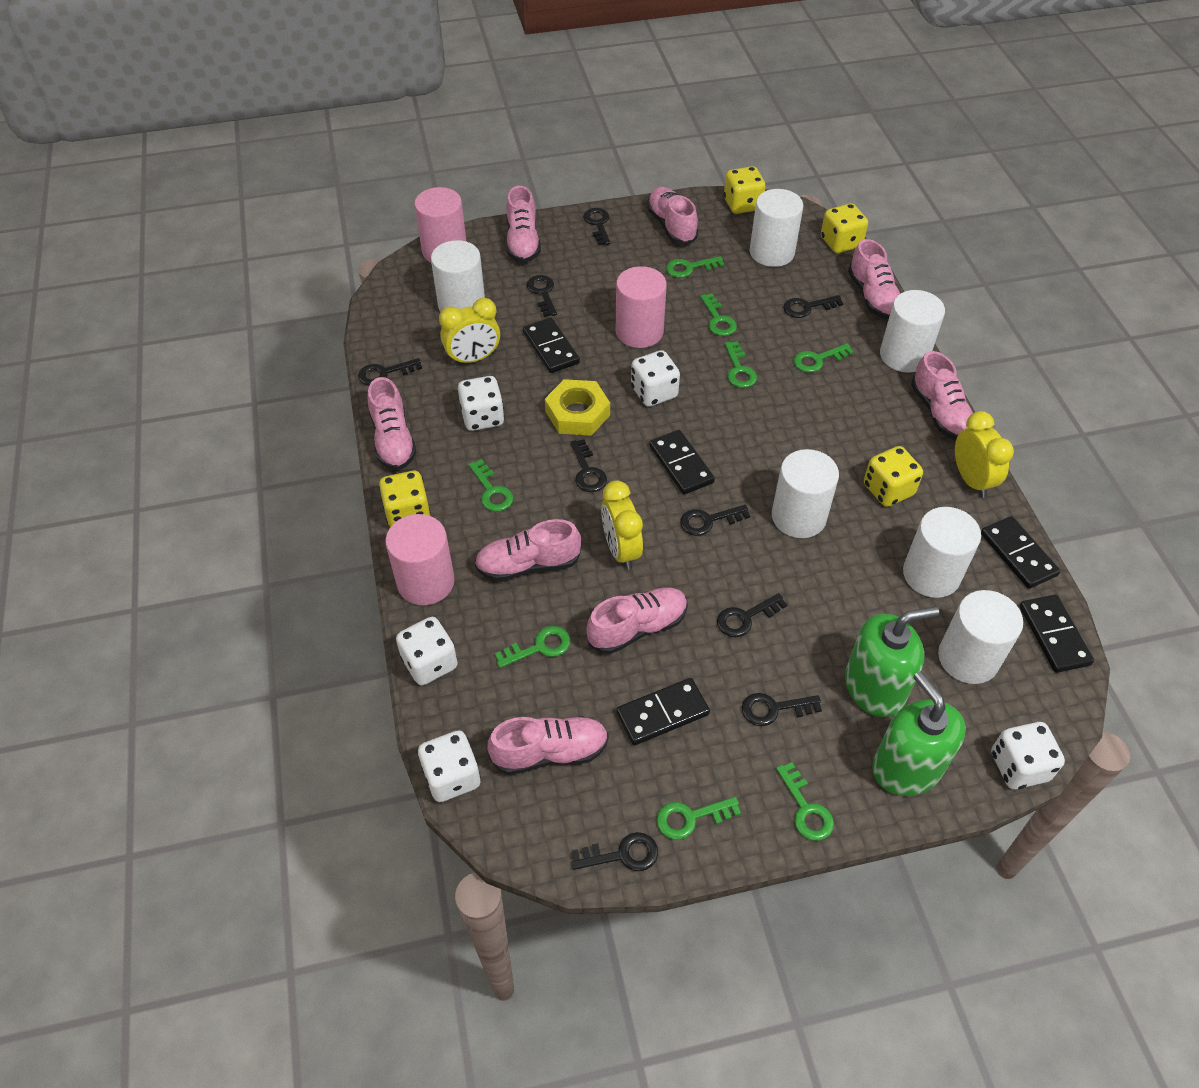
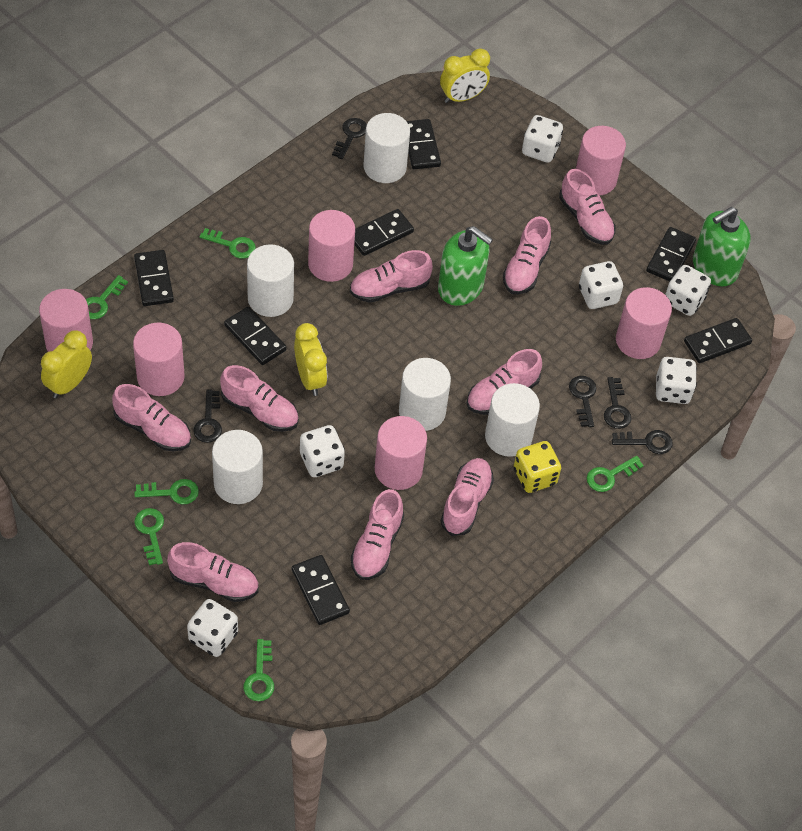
black domino: [523,318,580,373] [616,678,710,745] [649,430,715,495] [981,516,1061,589] [1019,595,1094,673] = 5 -> [134,250,174,306] [224,307,287,365] [292,555,350,625] [354,209,414,256] [407,119,441,169] [646,227,696,282] [684,318,752,363] = 7
black key: [358,358,422,386] [527,275,557,317] [570,439,607,492] [571,832,658,871] [583,208,611,245] [680,505,750,536] [717,593,787,637] [742,693,822,726] [783,295,843,318] = 9 -> [193,390,222,443] [332,118,367,159] [569,376,596,427] [604,377,631,429] [612,430,673,454] = 5
green key: [469,459,513,512] [495,626,570,668] [656,797,741,840] [666,256,724,278] [700,293,737,336] [725,341,757,388] [776,762,834,841] [794,343,854,373] = 8 -> [86,275,128,319] [134,479,199,504] [134,508,164,565] [199,228,256,259] [243,639,274,701] [587,456,644,492] = 6
pink cylinder: [385,514,455,605] [414,187,467,263] [616,266,667,348] = 3 -> [39,289,93,352] [133,323,184,396] [308,210,355,282] [375,416,427,490] [576,126,626,195] [616,287,672,359] = 6
pink shoe: [367,377,417,470] [474,519,581,581] [487,716,609,775] [506,186,541,263] [586,588,688,654] [647,187,698,245] [848,239,900,319] [911,351,973,440] = 8 -> [112,384,191,451] [167,542,259,602] [220,365,299,432] [350,250,433,303] [351,489,404,580] [441,458,494,536] [467,349,542,415] [503,216,551,295] [559,169,615,245] = 9
white cylinder: [431,240,485,312] [750,189,803,267] [772,449,839,538] [880,290,945,373] [903,507,981,598] [938,590,1023,684] = 6 -> [212,430,263,504] [247,244,294,317] [364,113,410,183] [399,358,451,431] [485,383,540,457] = 5
white dice: [396,617,458,685] [418,730,481,802] [458,376,505,431] [631,350,680,407] [991,722,1065,789] = 5 -> [187,599,238,657] [300,425,345,477] [522,115,563,163] [579,261,623,309] [656,357,697,404] [665,265,711,316] = 6
yellow dice: [379,471,431,527] [724,166,766,214] [821,203,868,253] [864,446,923,507] = 4 -> [514,441,561,493] = 1
yellow nut: [545,379,610,436] = 1 -> none = 0

